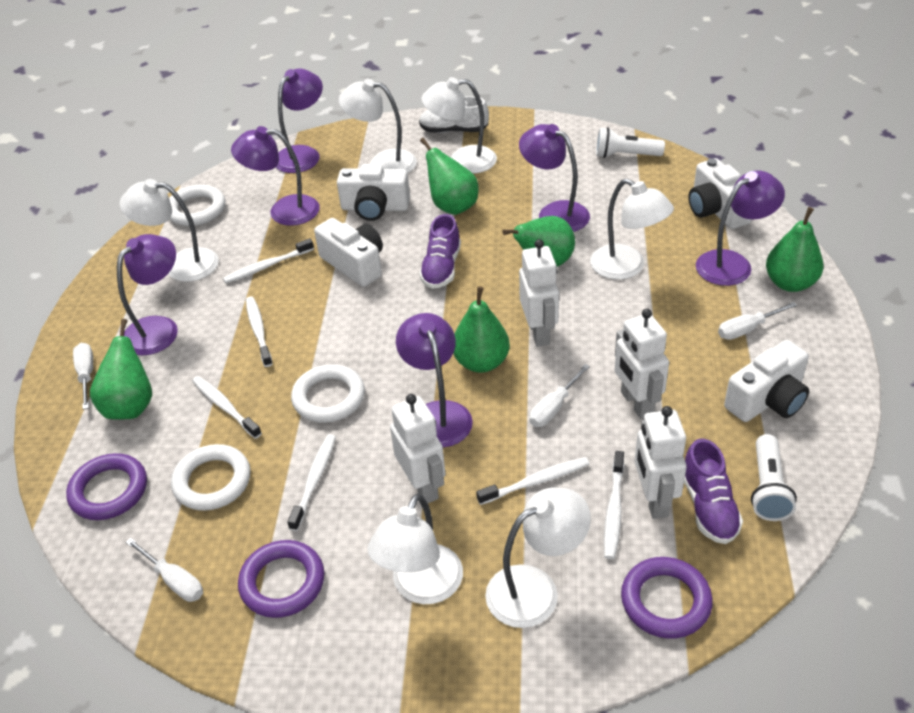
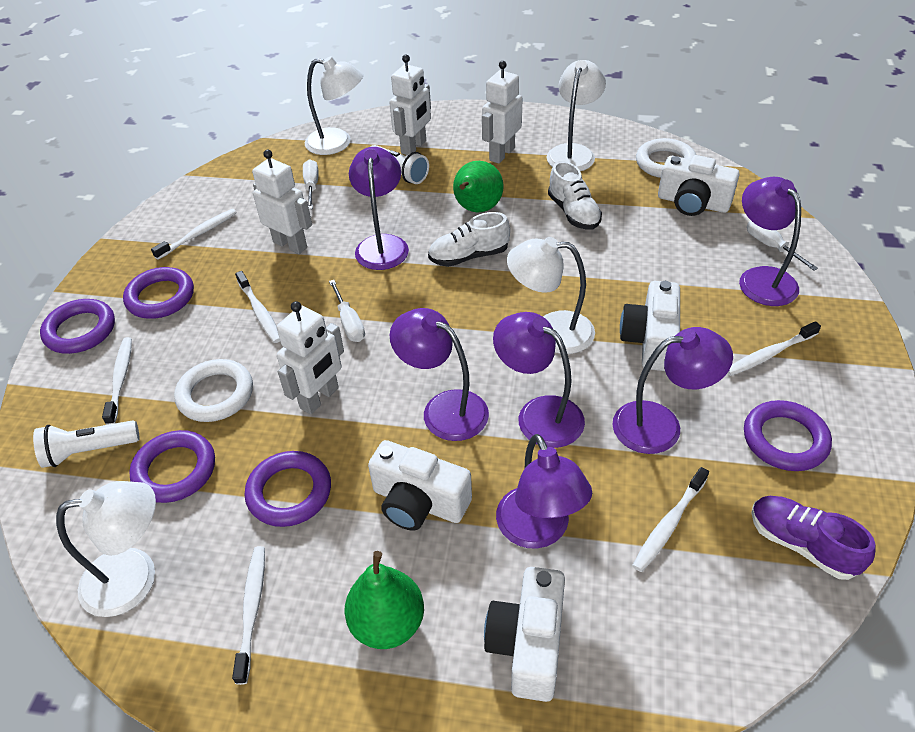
green pear: [90,319,152,419] [420,138,478,215] [453,286,510,373] [502,216,575,267] [766,207,824,292] = 5 -> [345,551,424,649] [453,161,504,213] = 2
purple ring: [66,453,147,520] [238,540,324,618] [621,557,713,639] = 3 -> [40,299,115,354] [123,267,194,319] [129,430,215,503] [245,451,331,527] [744,400,832,471] = 5
purple shoe: [419,214,461,289] [684,439,743,544] = 2 -> [751,496,876,580] = 1
white lamp: [120,179,219,282] [339,79,417,173] [367,493,463,604] [422,77,497,174] [485,488,591,628] [590,178,674,280] = 6 -> [56,481,156,617] [305,56,363,155] [507,237,595,354] [546,60,606,171] = 4
white ring: [169,185,225,226] [171,444,250,511] [291,364,365,423] = 3 -> [174,359,253,422] [636,138,696,178] = 2
white screwdriver: [73,343,93,409] [126,538,203,602] [530,364,590,427] [718,302,797,340] = 4 -> [303,159,318,209] [329,280,365,342] [747,220,818,271] = 3
white shoe: [419,96,489,133] = 1 -> [428,212,510,267] [548,161,602,230] = 2

